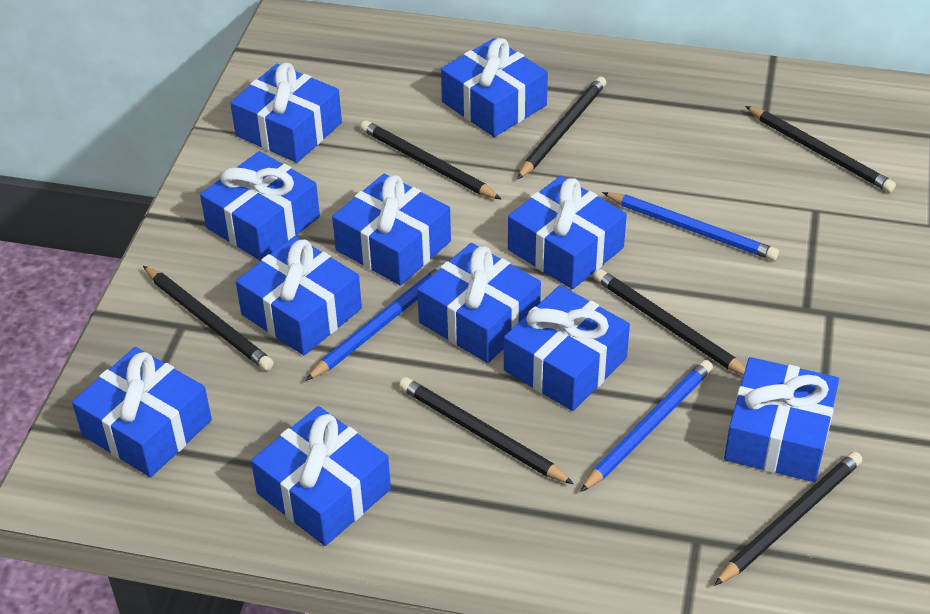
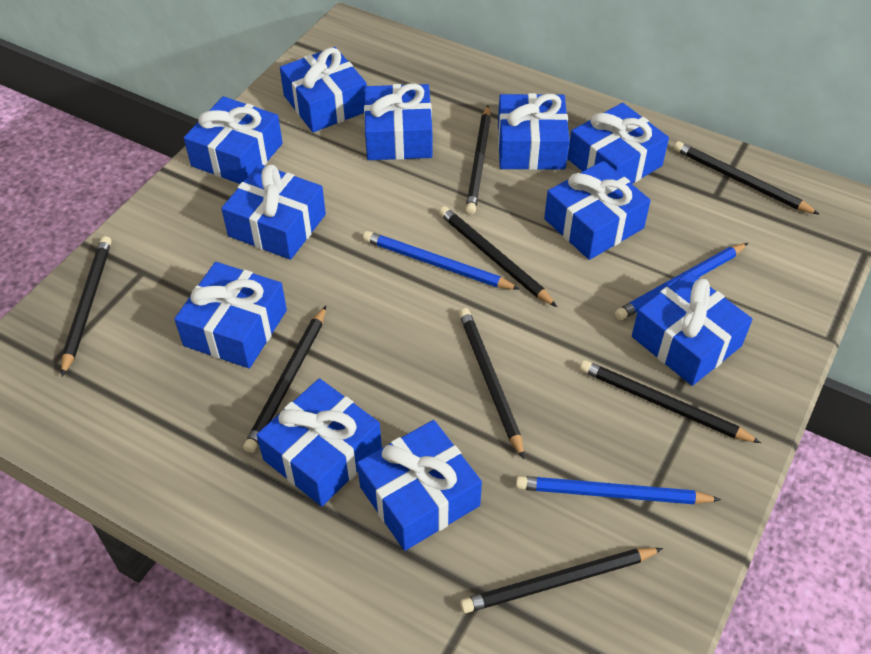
black pencil: [143,266,274,371] [360,120,502,200] [399,377,574,484] [517,77,606,180] [594,269,746,375] [714,452,862,586] [745,106,896,193] = 7 -> [61,236,111,376] [243,306,326,453] [439,206,557,307] [459,308,524,459] [460,548,663,613] [465,106,491,215] [580,360,761,443] [674,141,820,215] = 8

